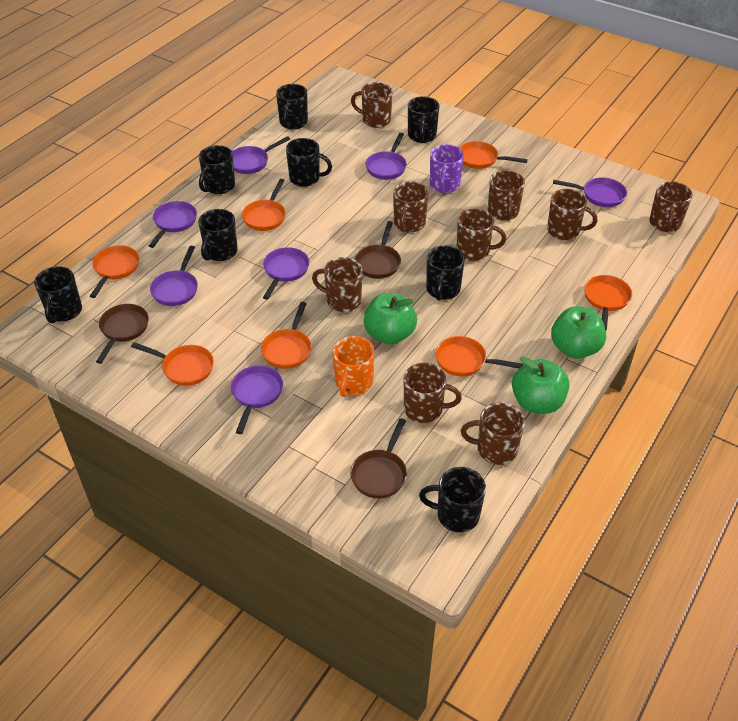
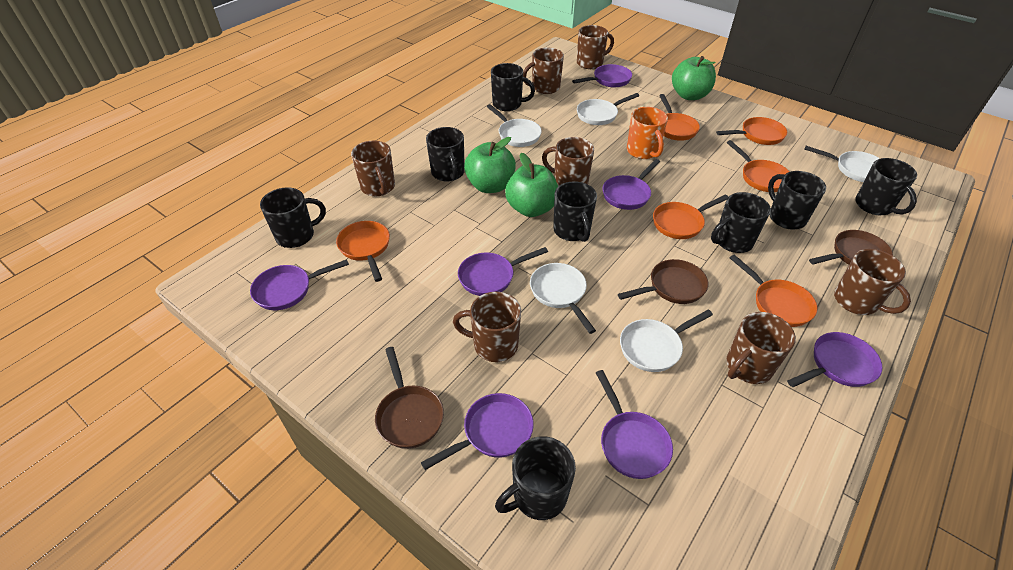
brown mug: [312,257,363,312] [351,82,393,128] [393,182,429,232] [404,363,462,423] [456,209,506,261] [461,403,525,465] [488,170,525,221] [547,189,597,240] [649,181,692,232] = 9 -> [351,141,395,196] [453,292,521,362] [523,47,564,94] [542,137,594,186] [577,25,614,69] [726,312,796,384] [834,249,911,315] = 7
orange pan: [90,245,139,298] [131,342,214,386] [242,179,286,231] [261,302,311,369] [436,336,523,376] [459,141,528,169] [584,275,632,330] = 7 -> [336,221,390,282] [653,195,728,239] [659,94,700,141] [716,117,787,145] [727,140,789,192] [730,255,817,327] = 6
purple mug: [430,144,464,193] = 1 -> none = 0
white pan: none = 0 -> [487,104,542,147] [530,263,596,334] [577,93,639,125] [620,310,713,372] [804,146,880,182] = 5

